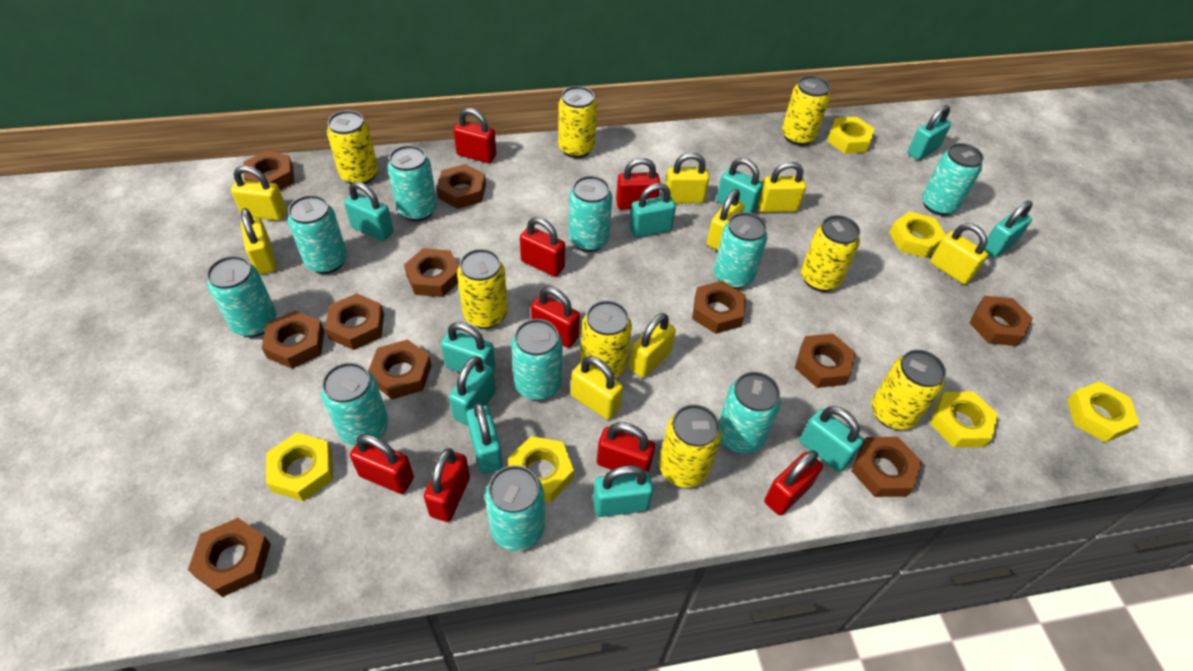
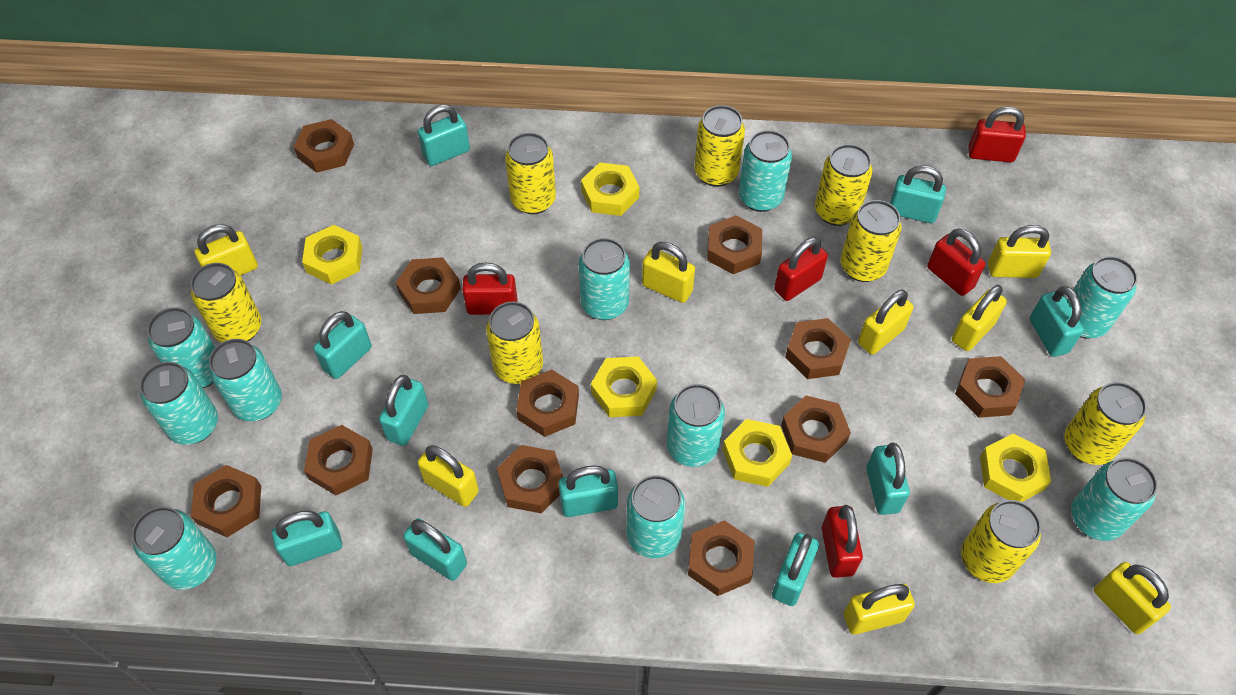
red padlock: [350,434,414,494] [424,448,470,522] [453,108,496,163] [520,217,565,277] [531,287,580,348] [597,422,655,472] [616,158,660,210] [764,450,823,515] = 8 -> [462,263,518,315] [774,237,828,301] [822,505,863,578] [927,228,986,296] [968,107,1026,162] = 5
yellow nut: [266,433,333,501] [508,436,574,502] [827,117,875,154] [889,211,946,258] [930,392,998,448] [1067,382,1140,442] = 6 -> [302,225,362,285] [581,162,639,216] [591,356,657,417] [723,419,792,487] [980,433,1051,502] = 5

